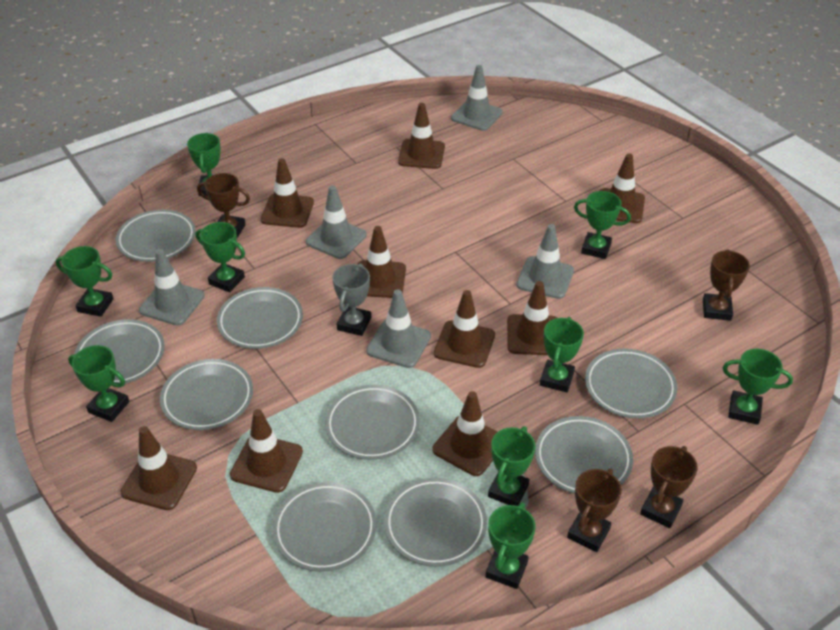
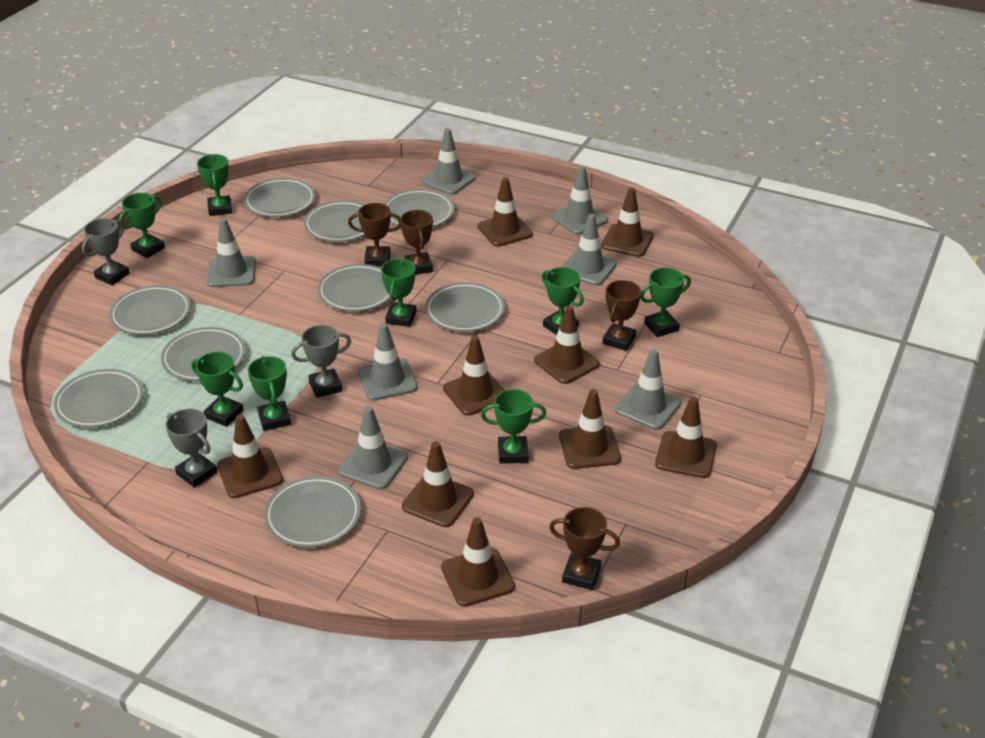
green trophy: [56,246,114,317] [68,345,129,422] [187,133,220,196] [196,222,245,292] [485,502,536,589] [488,426,535,506] [540,317,584,392] [574,191,631,259] [723,349,793,425] = 9 -> [119,193,165,258] [191,352,244,427] [197,154,232,216] [248,356,291,431] [381,259,416,327] [481,389,546,464] [542,267,584,335] [640,267,691,337] = 8
grey traffic cone: [139,249,205,326] [306,185,367,259] [366,289,431,368] [451,65,503,131] [516,224,574,299] = 5 -> [207,218,256,287] [338,406,408,489] [358,323,418,401] [422,128,476,195] [551,166,608,235] [562,214,617,286] [615,349,681,430] = 7
grey trophy: [332,263,371,336] = 1 -> [82,218,130,285] [165,408,217,488] [291,325,351,398] = 3

